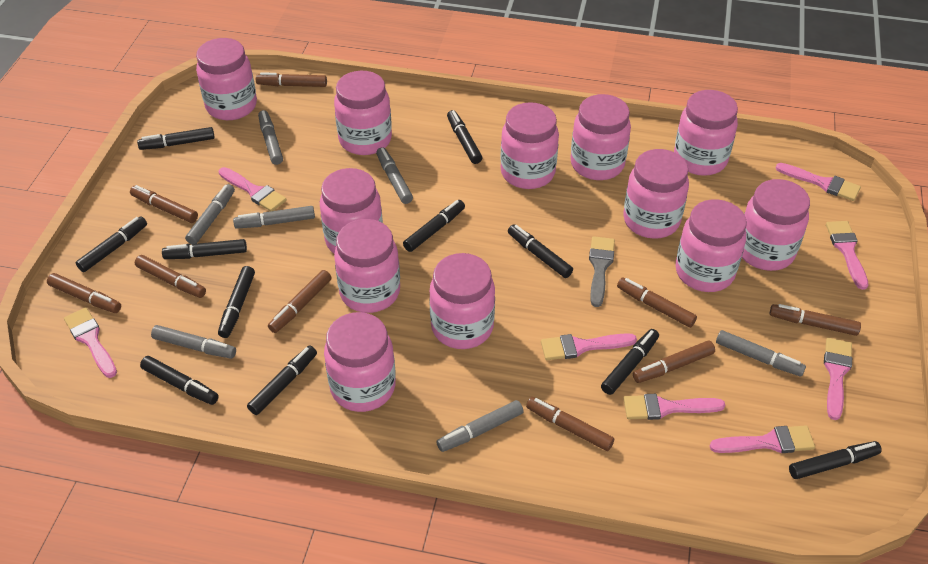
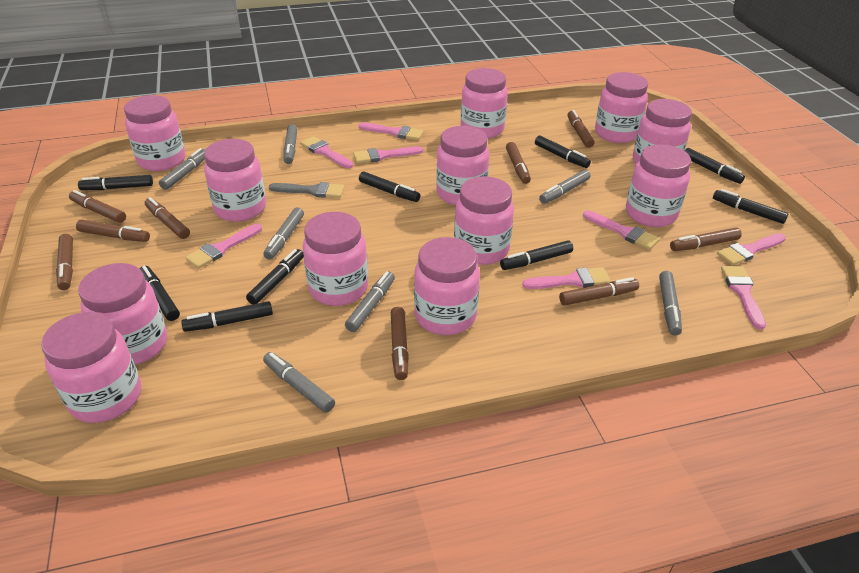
black marker: [76,216,147,272] [137,127,215,150] [140,356,219,405] [162,239,247,259] [218,266,255,338] [247,346,317,415] [403,200,465,252] [447,110,482,164] [508,224,573,278] [601,329,659,395] [789,441,882,479] = 11 -> [78,175,153,190] [140,266,180,321] [181,301,273,332] [246,249,304,305] [359,171,420,202] [500,240,573,270] [535,135,591,168] [685,148,745,184] [713,189,788,224] = 9

